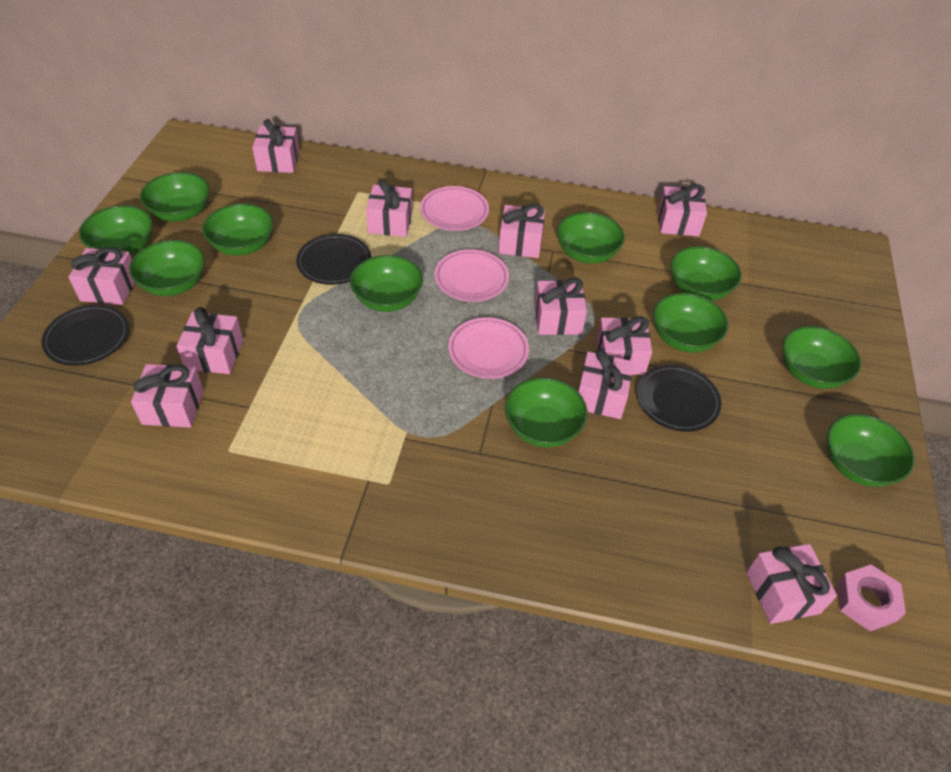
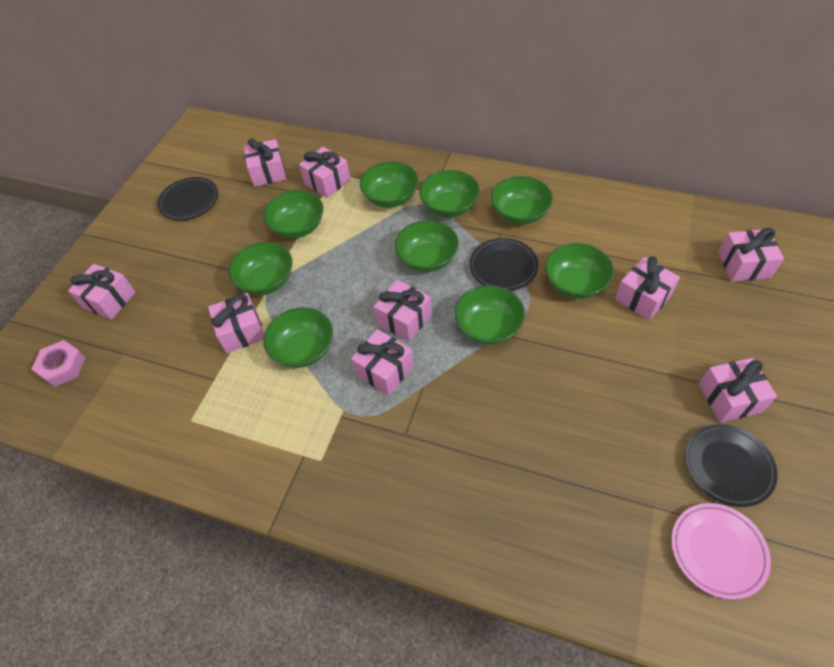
green bowl: [79,205,153,255] [129,240,205,296] [140,172,210,221] [202,203,273,256] [350,255,423,312] [505,377,588,447] [557,212,625,264] [653,293,728,352] [671,246,742,301] [782,326,861,389] [827,414,915,487] = 11 -> [228,242,292,295] [263,190,323,239] [263,307,333,368] [360,161,418,208] [395,220,459,272] [419,170,480,217] [455,285,525,345] [491,176,553,225] [545,243,614,299] = 9
pink gift: [68,247,135,305] [131,364,204,428] [176,307,243,374] [252,119,300,173] [366,179,413,237] [498,204,545,258] [534,278,587,335] [578,348,634,419] [596,316,652,375] [658,184,707,236] [746,544,837,624] = 11 -> [68,264,136,320] [208,293,264,353] [244,138,286,187] [299,147,351,198] [351,329,414,395] [374,280,432,342] [615,256,680,320] [699,358,777,422] [718,228,784,282] = 9
pink plate: [420,186,489,231] [434,249,509,302] [448,317,529,379] = 3 -> [671,503,771,600] = 1

